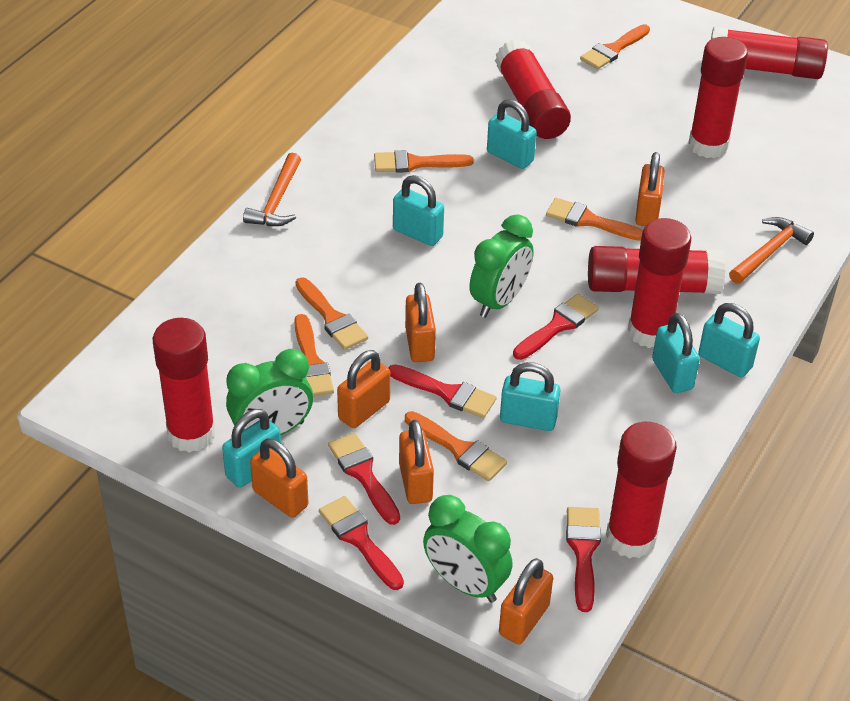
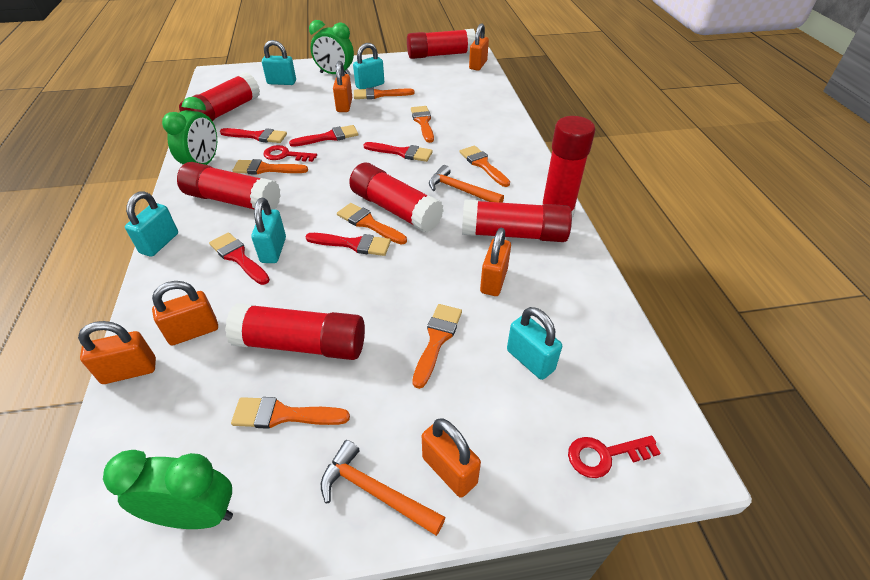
orange brush: [294,314,334,397] [296,277,368,350] [374,150,474,173] [405,411,507,481] [546,198,643,241] [580,24,650,69] = 6 -> [231,397,350,429] [232,159,308,175] [337,203,407,245] [354,88,415,99] [411,106,434,143] [412,304,462,389] [459,145,510,187] = 7
red key: none = 0 -> [263,145,317,162] [568,436,661,478] = 2
turquoise padlock: [222,409,281,488] [393,175,444,246] [487,99,537,169] [500,362,560,431] [652,313,700,393] [698,303,760,377] = 6 -> [125,192,178,257] [251,198,286,263] [262,40,296,85] [353,43,384,89] [507,307,562,380] = 5

